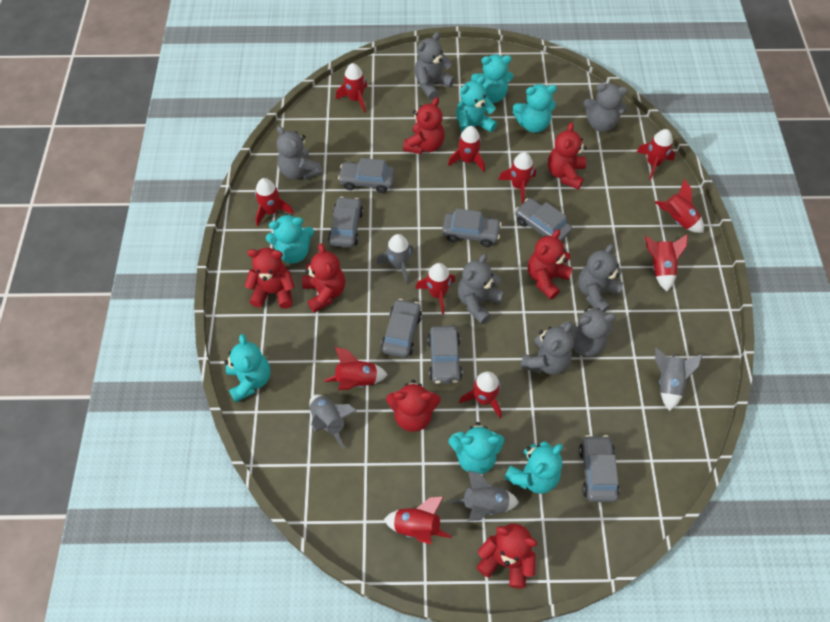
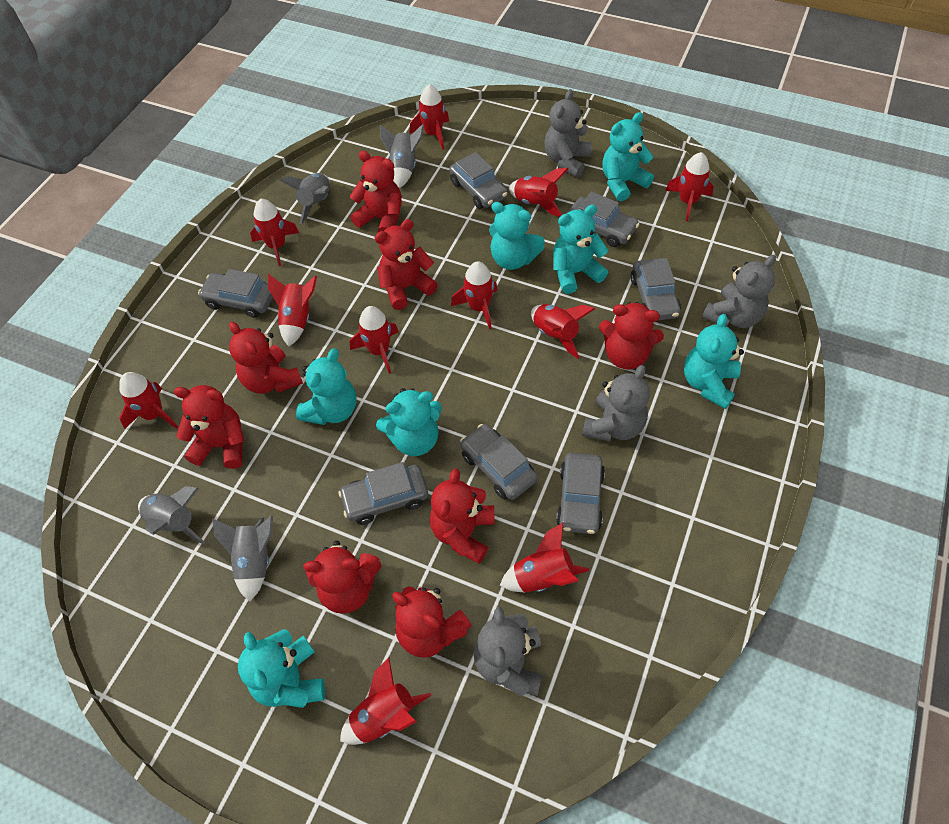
grey teddy bear: [276,126,323,180] [415,32,455,100] [457,254,504,324] [520,322,574,375] [560,306,616,357] [578,244,623,312] [584,83,628,132] = 7 -> [474,607,542,696] [544,89,592,177] [582,365,650,442] [702,255,776,328] = 4
red teddy bear: [245,248,295,309] [302,244,345,313] [386,380,441,432] [403,97,444,154] [476,523,537,588] [528,229,573,300] [548,122,587,189] = 7 -> [174,385,245,469] [229,322,303,394] [303,541,381,614] [350,151,402,232] [375,219,438,310] [392,587,472,658] [430,468,495,564] [599,302,664,369] = 8

